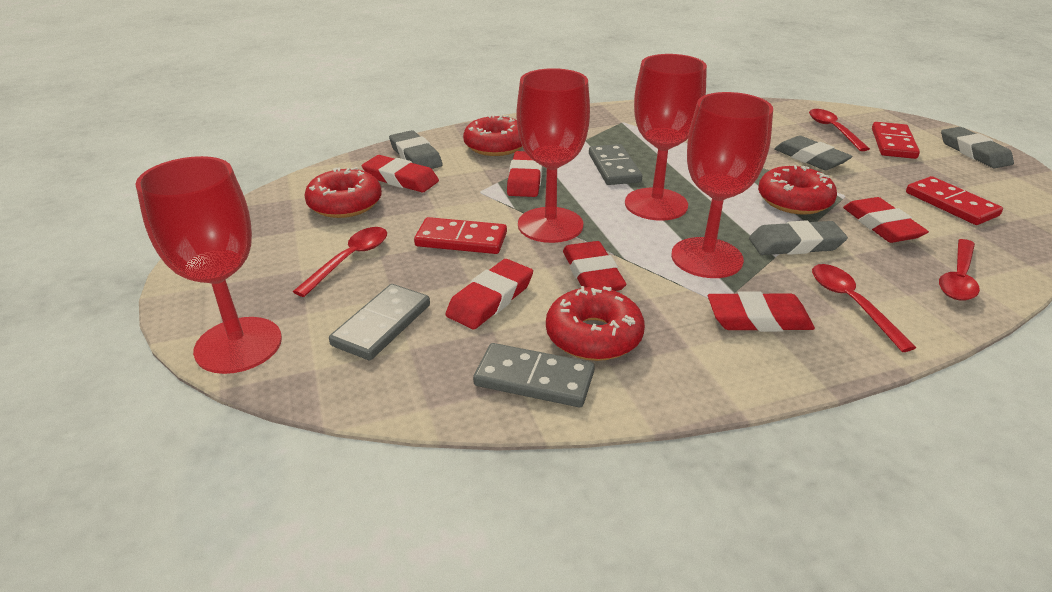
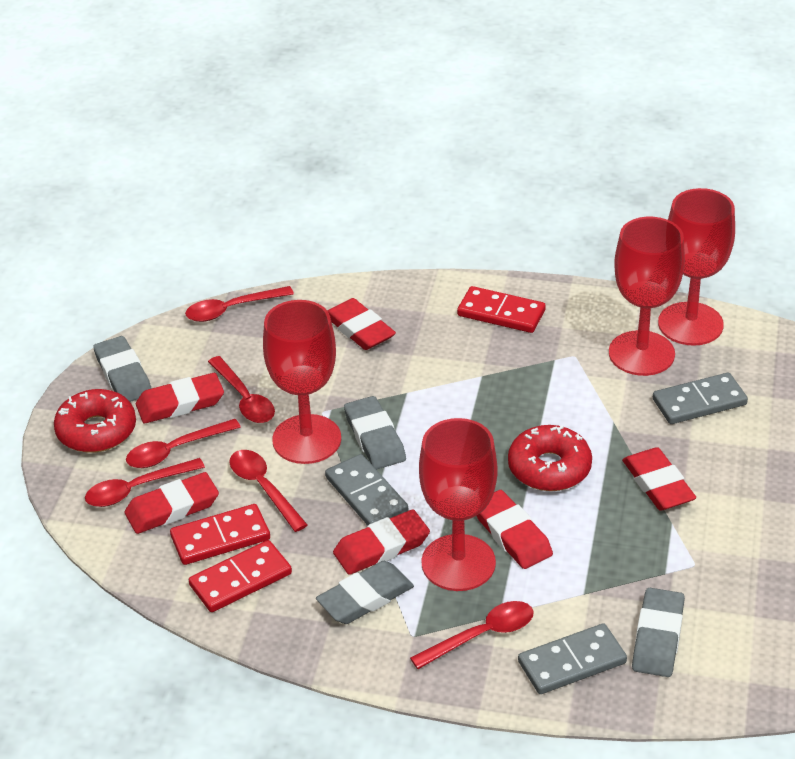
red donut: [304,167,382,218] [463,114,522,156] [546,286,645,361] [758,165,837,215] = 4 -> [54,389,136,453] [508,425,592,491] = 2
red spoon: [293,227,387,297] [809,109,870,151] [812,264,916,352] [939,239,980,301] = 4 -> [85,458,205,507] [126,419,241,468] [185,286,294,322] [208,356,275,423] [229,450,307,532] [410,601,534,669] = 6

